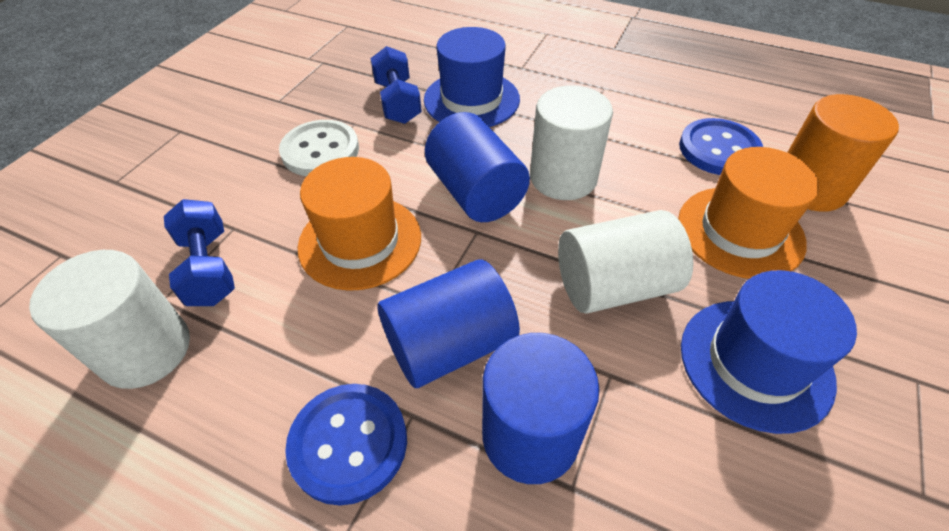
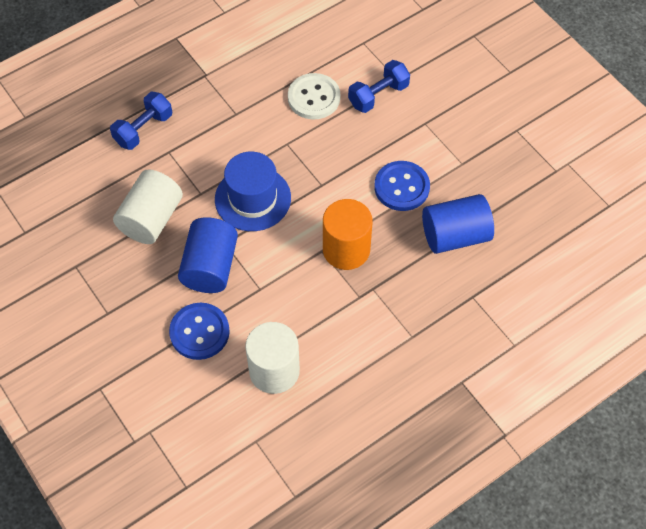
blue cylinder: [377,259,520,388] [425,112,530,222] [482,333,599,484] = 3 -> [178,217,238,293] [422,194,494,254] = 2
blue hat: [424,27,520,127] [681,270,857,434] = 2 -> [215,152,291,231] = 1
orange hat: [297,157,421,291] [678,147,820,279] = 2 -> none = 0
white cylinder: [29,250,190,389] [530,85,613,200] [558,210,693,314] = 3 -> [113,169,183,244] [245,322,300,394] = 2

